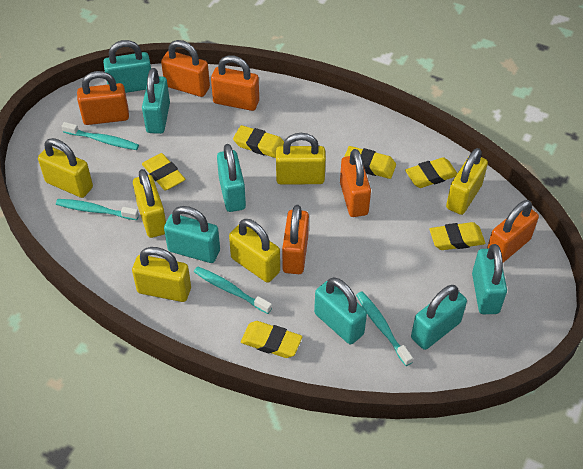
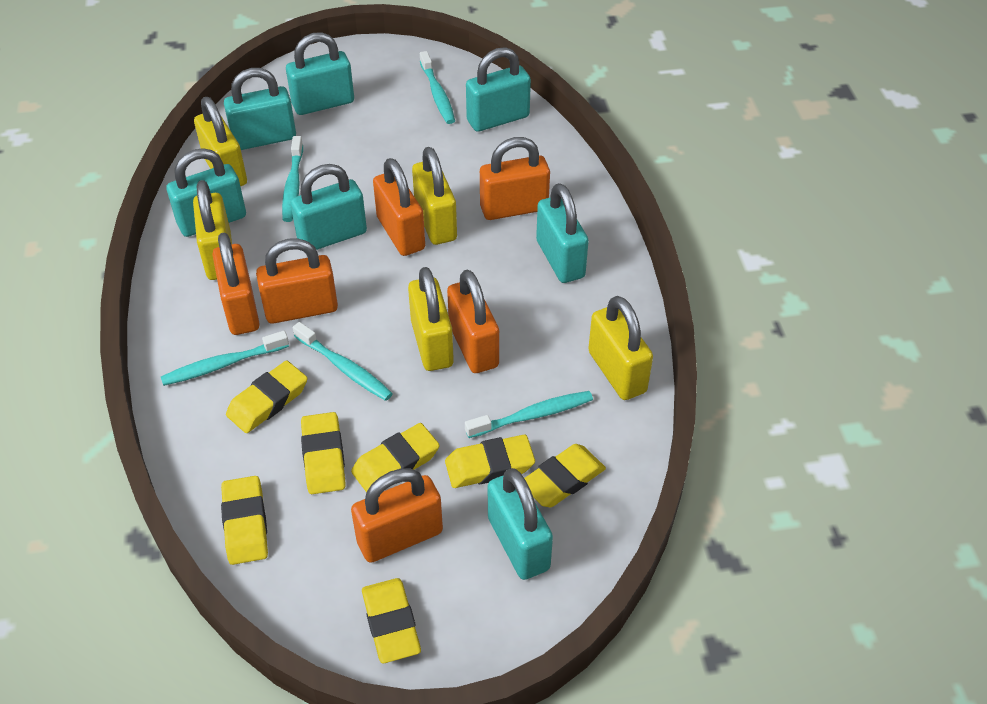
turquoise toothbrush: [56,199,139,220] [62,122,139,150] [194,266,272,314] [356,291,413,366] = 4 -> [161,331,289,386] [282,136,303,222] [293,322,393,401] [420,51,455,124] [465,391,593,438] = 5
yellow eraser: [142,153,185,190] [233,125,284,158] [241,321,303,358] [344,146,396,179] [405,157,457,188] [429,222,485,250] = 6 -> [221,476,268,565] [226,361,308,433] [301,412,346,494] [351,423,440,492] [362,578,421,663] [445,435,535,488] [524,444,606,508] = 7
yellow padlock: [38,138,93,198] [132,247,191,302] [133,169,166,238] [229,219,280,283] [276,133,326,184] [446,148,488,215] = 6 -> [193,180,232,280] [194,97,247,187] [408,267,454,371] [412,147,457,245] [588,296,653,400] = 5

